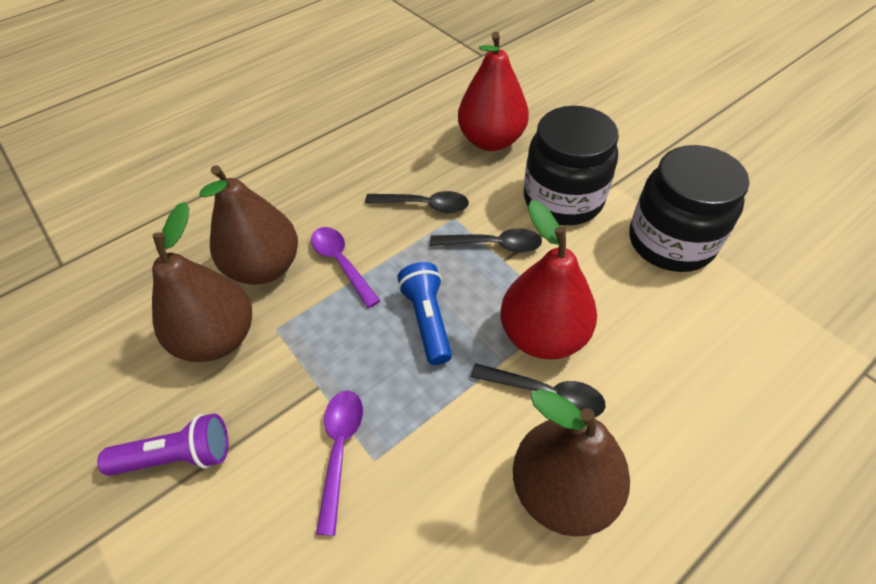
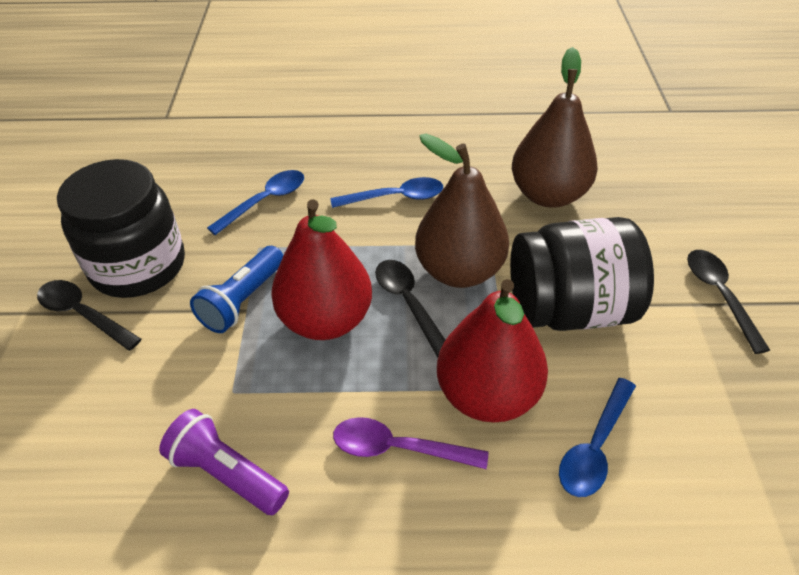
blue spoon: none = 0 -> [207,170,304,235] [330,177,443,208] [559,378,636,497] = 3
brown pear: [152,202,252,362] [199,165,298,285] [513,389,630,537] = 3 -> [415,134,509,288] [512,47,598,208] = 2
purple spoon: [311,227,380,308] [316,390,363,536] = 2 -> [333,417,488,469] = 1

